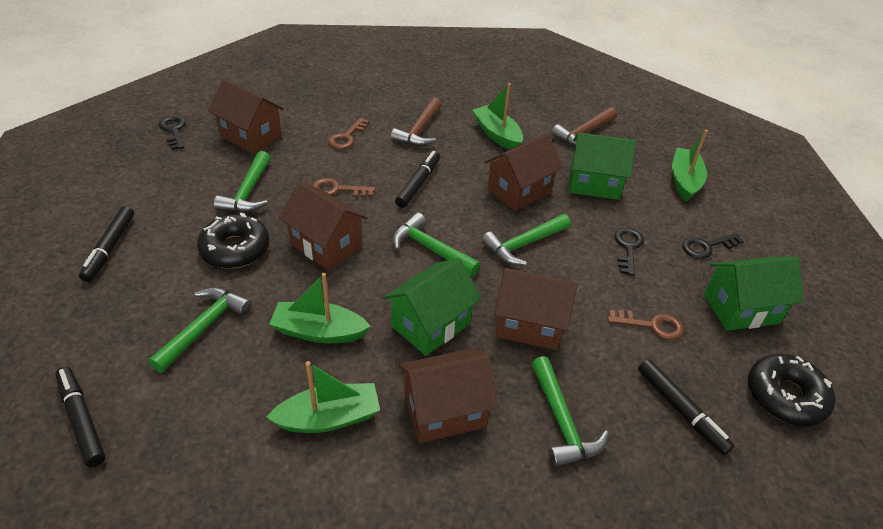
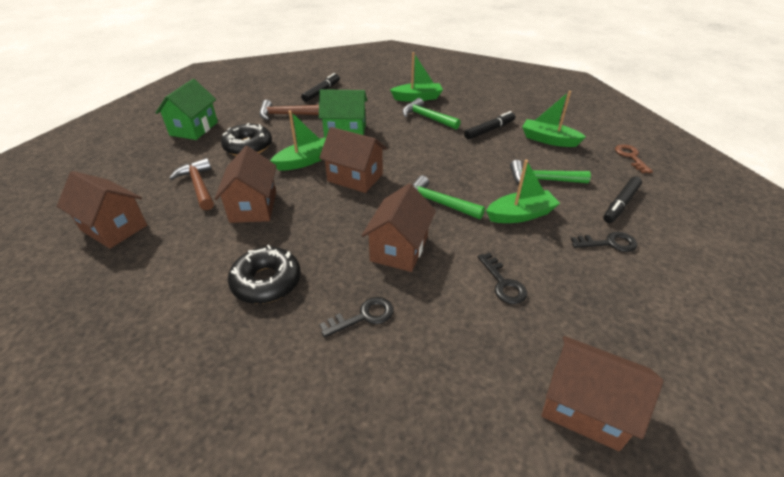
black marker: [55,367,105,467] [79,206,134,282] [395,151,440,208] [638,359,735,455] = 4 -> [301,73,340,102] [464,111,515,140] [603,176,642,223] = 3
brown key: [312,178,375,197] [328,117,370,149] [607,310,684,340] = 3 -> [615,144,653,173] = 1
green hammer: [149,287,252,373] [214,151,271,213] [392,213,481,276] [481,214,571,265] [531,356,609,468] = 5 -> [402,98,461,129] [413,175,485,219] [510,160,591,185] = 3
green house: [384,258,481,356] [569,132,636,200] [704,257,804,331] = 3 -> [156,79,218,140] [319,89,367,138] = 2

